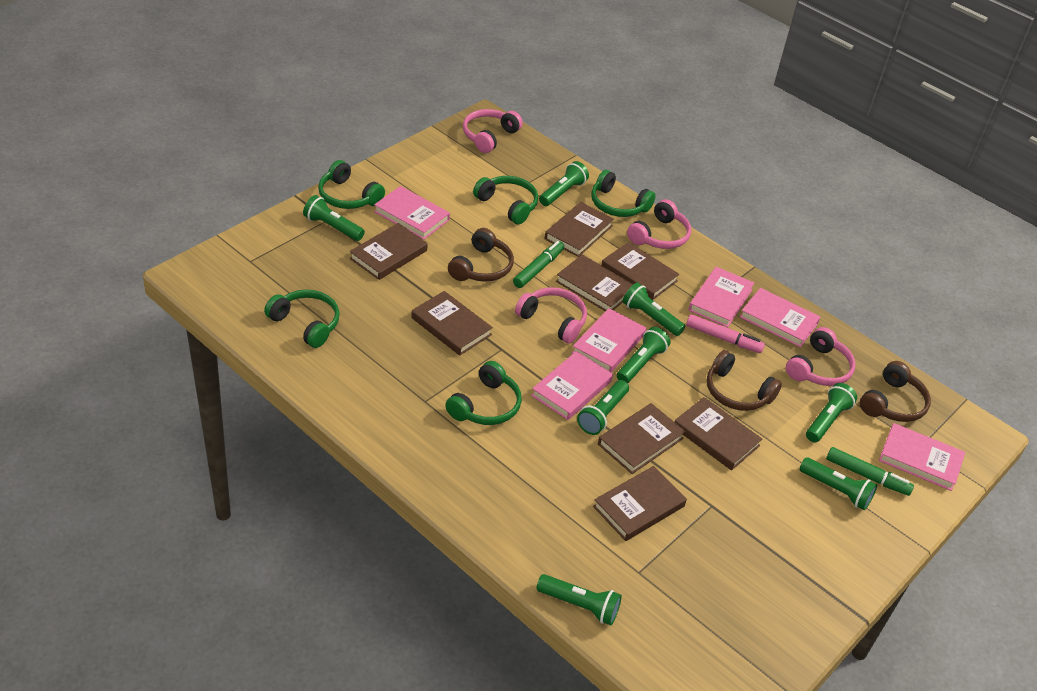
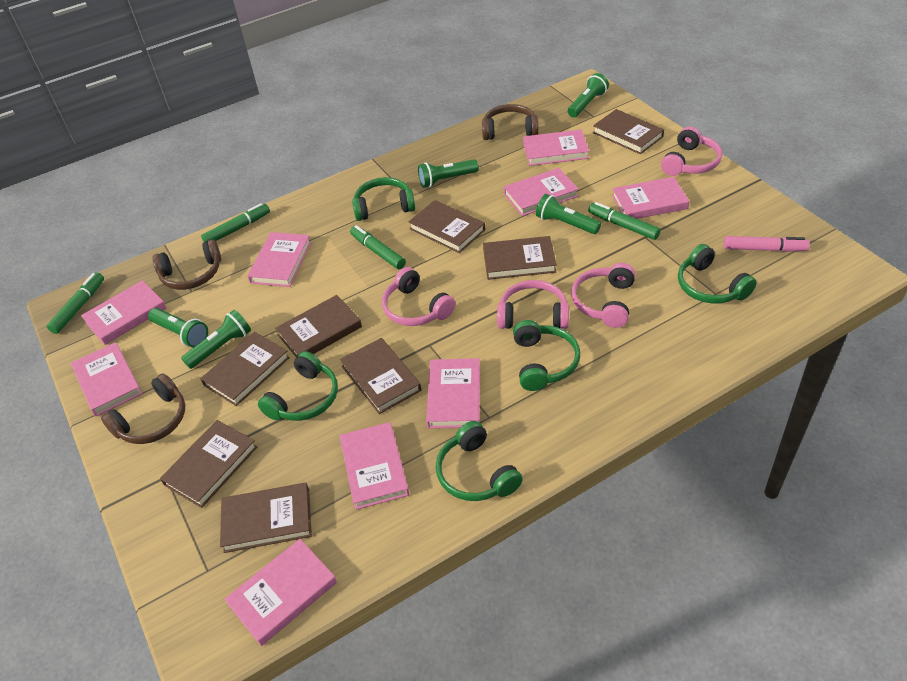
green flashlight: [303,195,365,241] [536,574,622,625] [539,161,589,206] [577,380,629,435] [617,327,670,383] [623,283,685,336] [799,457,877,510] [806,383,857,442] = 8 -> [148,308,208,348] [181,310,251,369] [418,159,479,188] [536,194,601,234] [568,73,609,117] = 5
green marker: [513,241,564,288] [826,447,914,496] = 2 -> [47,272,104,334] [201,203,270,242] [350,225,406,269] [588,202,661,240] = 4
pink book: [374,186,450,240] [531,351,613,420] [572,308,646,372] [688,267,754,327] [740,288,820,347] [879,423,965,491] = 6 -> [71,342,142,416] [81,280,167,345] [225,539,337,646] [247,232,311,287] [339,422,409,510] [426,358,480,428] [504,168,579,216] [523,129,589,166] [612,177,689,219] = 9

